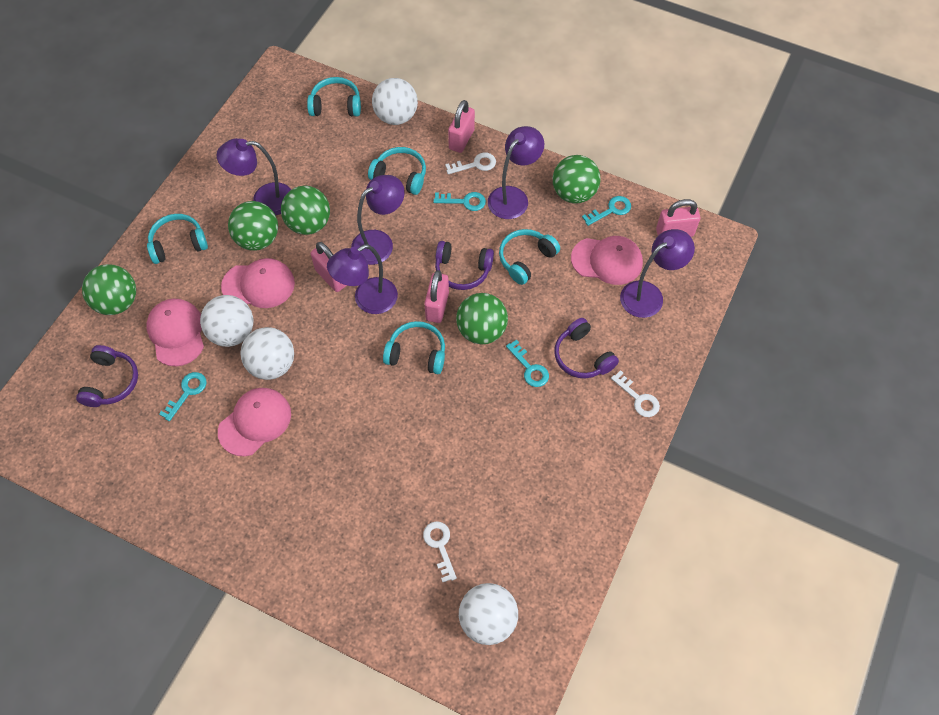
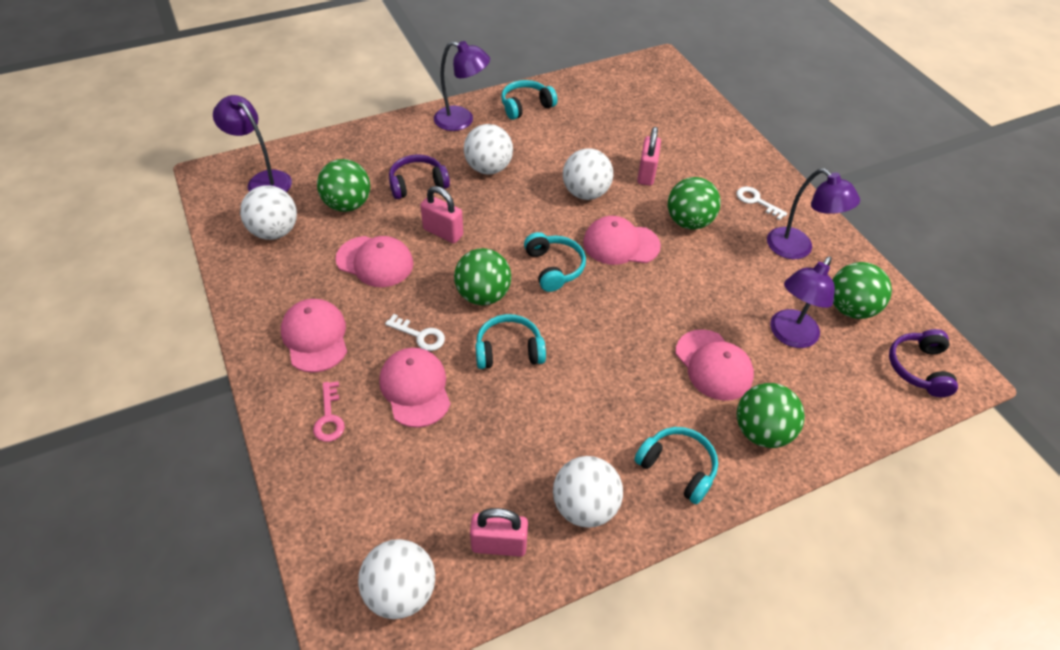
pink cap: [146,299,204,366] [218,388,291,456] [221,258,295,308] [571,236,643,285] = 4 -> [281,299,347,373] [336,236,413,287] [379,348,451,428] [583,216,661,265] [676,329,754,401] = 5
pink key: none = 0 -> [313,381,345,442] = 1
pink padlock: [311,242,347,292] [424,270,449,323] [448,100,475,153] [656,199,700,237] = 4 -> [420,186,463,243] [470,508,528,557] [637,127,661,186] = 3
purple headphones: [76,345,138,407] [435,241,494,290] [554,318,619,378] = 3 -> [389,154,450,199] [889,329,958,397] = 2
purple lamp: [217,138,291,215] [327,244,398,314] [351,175,405,265] [488,126,544,219] [620,229,695,318] = 5 -> [213,95,292,192] [434,41,490,131] [767,168,860,259] [770,256,835,348] = 4
turquoise headphones: [147,214,208,264] [307,77,361,116] [368,147,426,195] [383,321,445,374] [499,229,560,285] = 5 -> [475,314,546,369] [501,80,557,120] [524,232,586,292] [634,427,718,504] = 4
turquoise key: [159,372,207,421] [433,192,486,211] [506,339,549,387] [582,196,631,226] = 4 -> none = 0
white ball: [200,295,253,347] [241,327,294,380] [372,78,418,125] [459,583,518,645] = 4 -> [240,185,297,240] [358,539,435,619] [464,124,513,175] [553,456,623,528] [563,148,613,200] = 5
white key: [423,521,457,582] [445,153,496,174] [611,370,660,417] = 3 -> [385,314,445,351] [736,187,787,220] = 2

